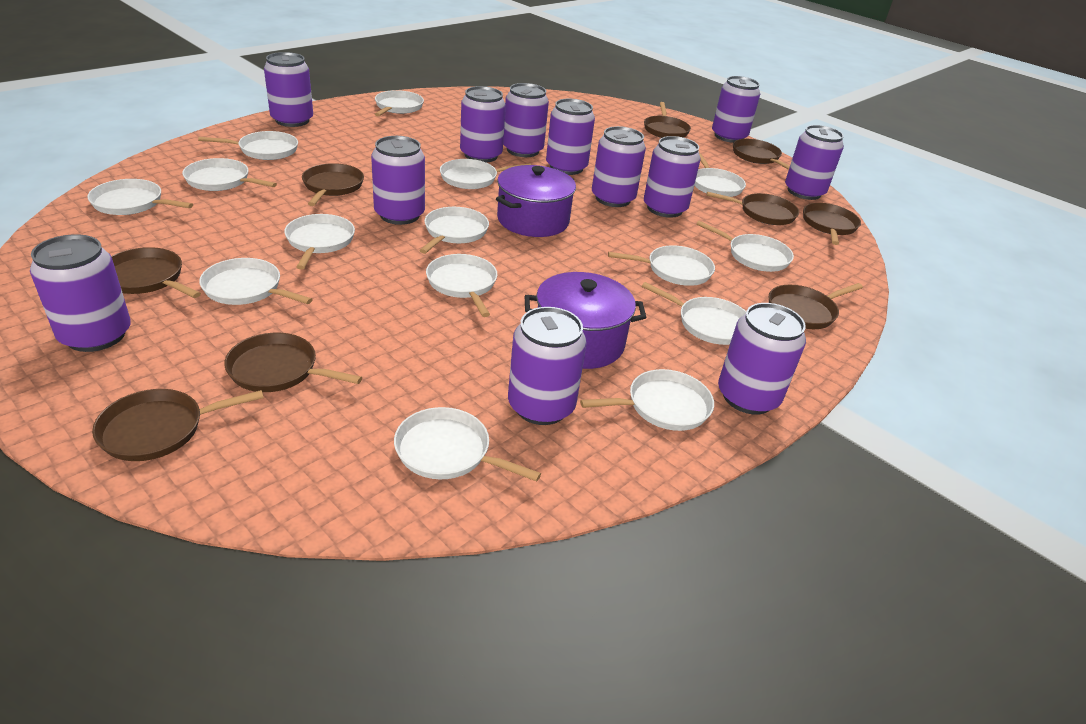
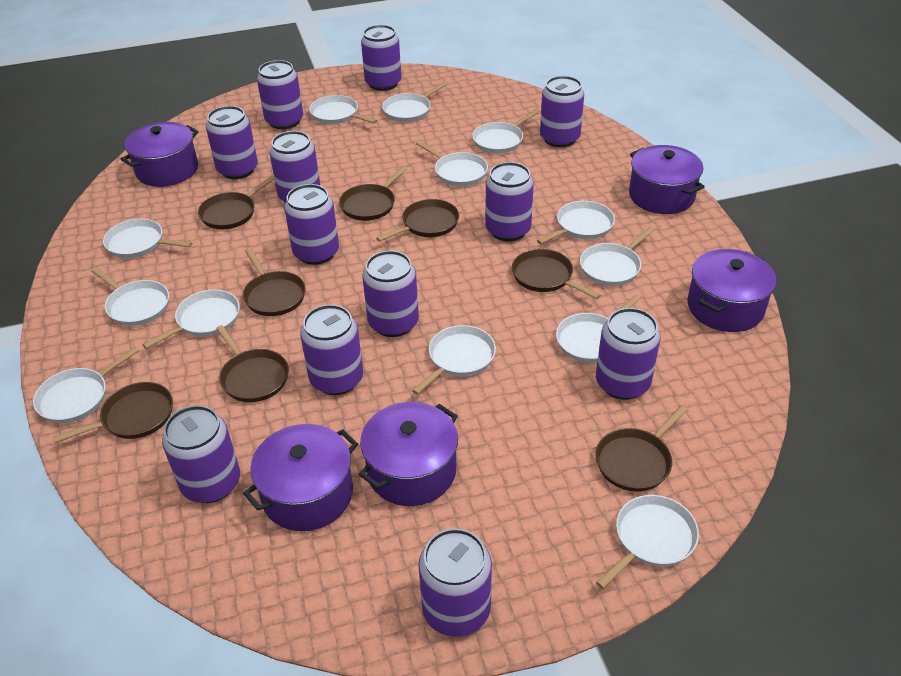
brown pan: [92,389,264,461] [111,247,201,298] [224,333,362,392] [302,163,364,206] [644,102,691,138] [706,192,799,225] [733,139,790,170] [769,283,863,329] [803,203,861,245] = 9 -> [52,382,173,443] [198,176,274,229] [216,325,289,402] [243,249,306,316] [339,166,408,221] [376,199,459,242] [512,249,601,299] [595,405,688,491] = 8
purple pot: [496,165,576,237] [525,272,646,369] = 2 -> [121,122,199,187] [243,424,358,531] [359,402,458,506] [629,145,705,214] [688,249,776,332] = 5
white pan: [87,179,193,215] [182,158,277,191] [198,131,298,160] [199,258,313,305] [284,214,355,269] [375,90,424,116] [394,407,541,482] [419,207,489,254] [426,254,497,317] [440,159,531,189] [580,369,714,431] [608,245,715,286] [642,282,746,345] [694,152,746,197] [696,221,794,272] = 15 -> [33,347,139,423] [91,267,169,326] [103,219,192,258] [143,290,240,349] [309,95,377,124] [382,82,448,122] [412,325,496,395] [416,141,488,186] [472,110,539,153] [537,201,615,244] [556,295,640,363] [580,227,655,286] [596,495,699,589] = 13

